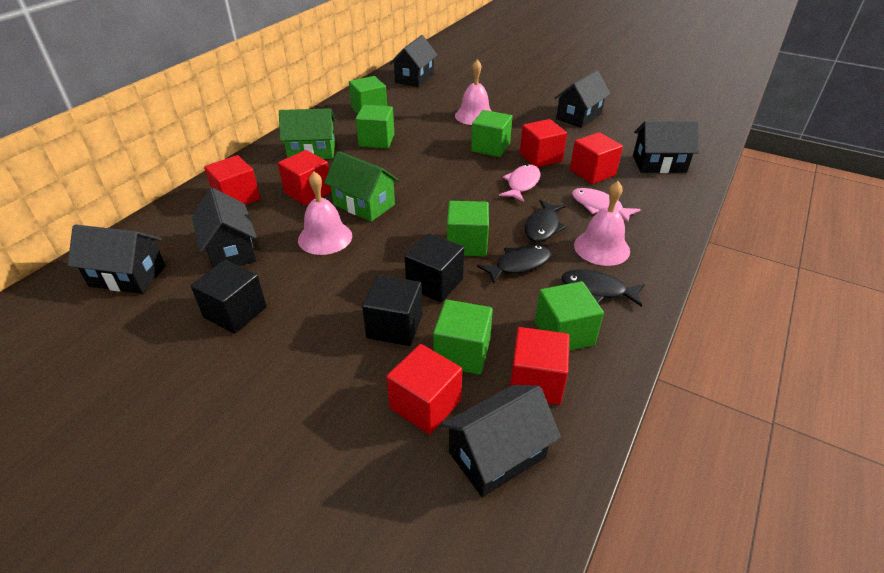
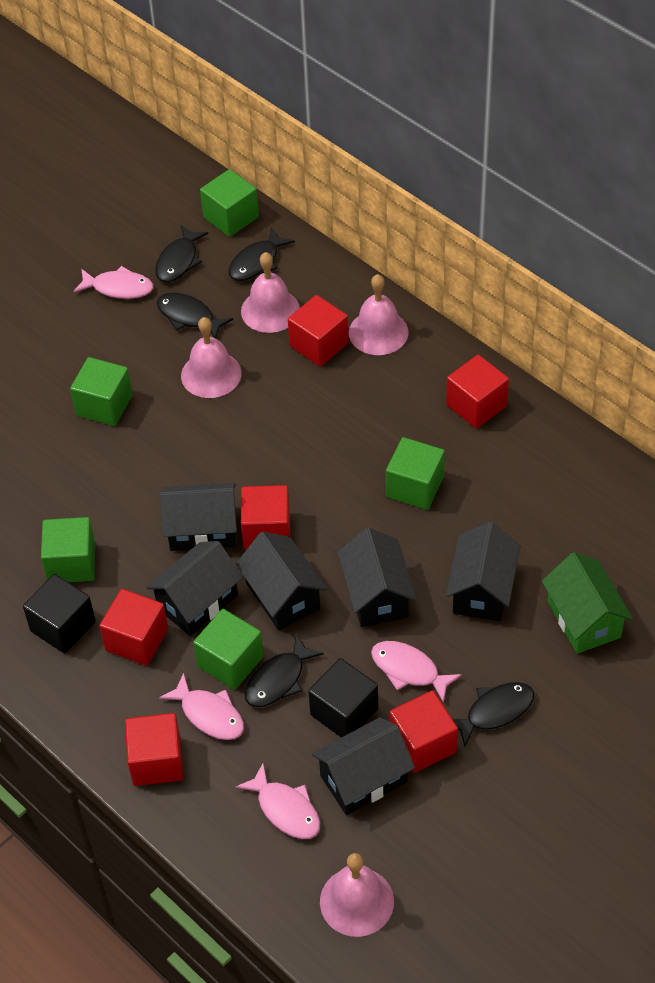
black cube: [191,260,267,334] [362,275,422,346] [404,233,464,302] = 3 -> [23,574,96,654] [308,658,378,738] = 2
black fish: [477,245,551,285] [525,200,567,242] [561,269,645,307] = 3 -> [155,225,209,282] [157,293,233,338] [228,228,295,281] [245,634,324,707] [453,682,534,747] = 5
green cube: [349,76,387,114] [356,105,395,149] [433,299,493,375] [447,201,489,256] [471,110,512,157] [535,281,604,351] = 6 -> [41,517,96,582] [70,357,133,426] [193,609,264,690] [200,169,259,237] [386,437,445,510] = 5
green house: [279,108,335,159] [324,151,399,222] = 2 -> [542,552,633,654] = 1
pink bell: [298,171,352,255] [455,59,491,125] [574,181,630,266] = 3 -> [181,317,242,398] [241,252,300,333] [320,853,394,937] [349,274,409,355] = 4
pink fish: [499,165,541,202] [572,188,641,223] = 2 -> [73,266,154,299] [159,673,244,740] [236,764,320,839] [371,641,462,703] = 4

